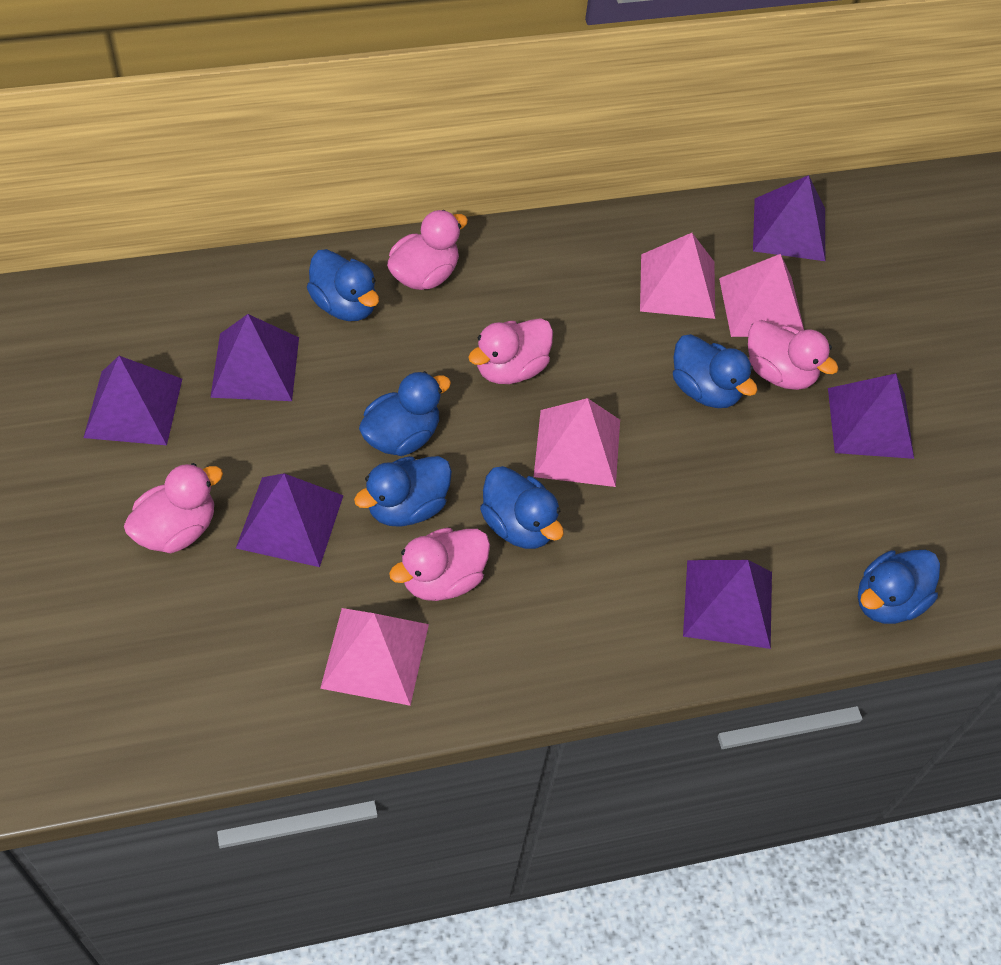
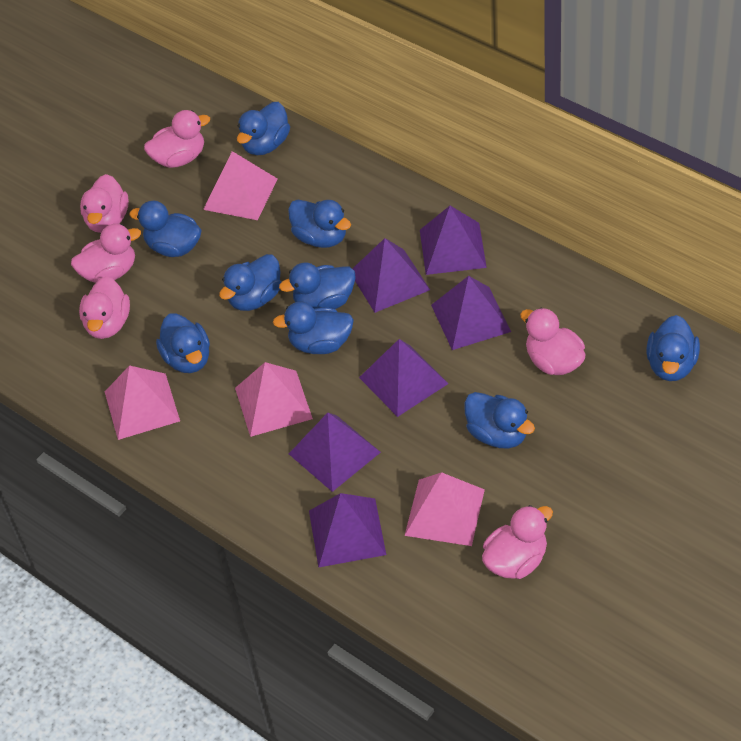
blue duck: [307,249,379,321] [354,456,452,527] [359,371,451,456] [480,466,564,549] [673,334,758,408] [858,550,940,624] = 6 -> [129,201,201,257] [156,313,210,373] [219,254,282,311] [237,102,290,155] [273,302,354,354] [279,262,356,309] [288,200,351,248] [464,392,535,448] [646,315,700,381] = 9
pink duck: [124,463,223,553] [387,210,468,290] [389,528,490,601] [468,318,553,384] [748,320,839,390] = 5 -> [71,224,141,283] [79,276,130,339] [80,174,129,233] [144,110,210,168] [482,505,553,579] [520,308,586,375] = 6

